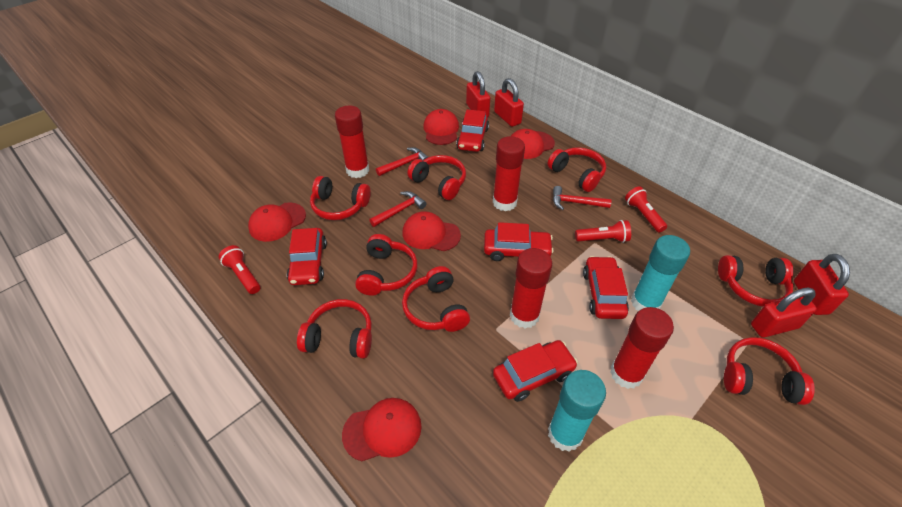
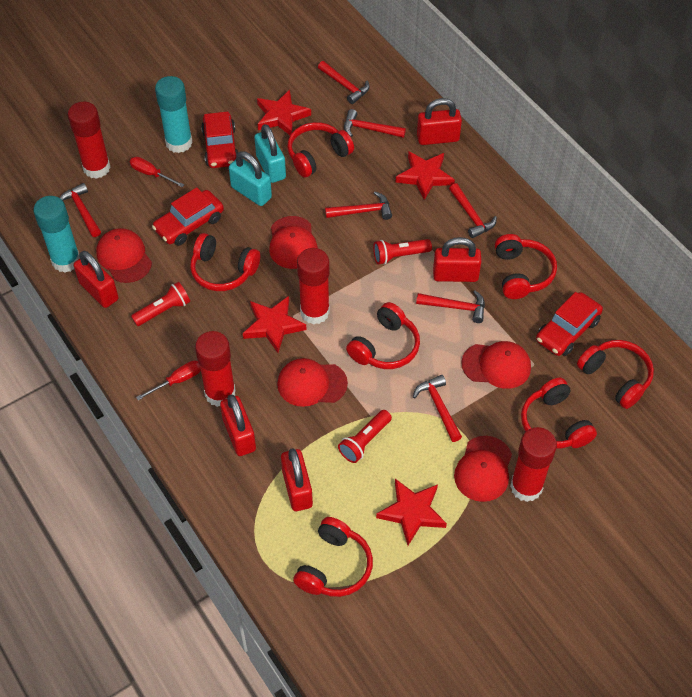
red car: [287,228,327,285] [456,109,489,152] [484,222,554,261] [493,340,578,402] [583,256,629,319] = 5 -> [152,187,224,246] [201,112,239,168] [536,292,603,356] = 3
red hammer: [369,191,427,227] [376,147,428,176] [553,186,611,210] = 3 -> [60,183,101,237] [318,61,369,104] [325,191,392,220] [344,109,406,138] [413,375,462,442] [416,290,485,323] [449,183,497,238] = 7
red headphones: [297,299,372,359] [310,176,371,220] [355,234,418,296] [402,266,470,332] [407,155,466,200] [547,147,606,192] [718,255,793,307] [724,337,815,405] = 8 -> [190,233,260,291] [287,122,354,178] [293,517,373,597] [346,302,420,369] [495,234,557,299] [521,378,597,448] [577,340,654,409] = 7
red padlock: [466,71,490,117] [494,78,524,127] [751,288,817,338] [794,254,850,315] = 4 -> [74,251,118,308] [220,395,256,456] [281,448,313,511] [417,98,462,145] [433,237,481,282] = 5
red screwdriver: none = 0 -> [130,157,184,187] [136,361,201,400] = 2
red star: none = 0 -> [243,296,307,353] [257,90,311,135] [376,479,447,545] [396,151,455,200] = 4
turquoise padlock: none = 0 -> [229,151,272,206] [254,124,286,183] = 2

